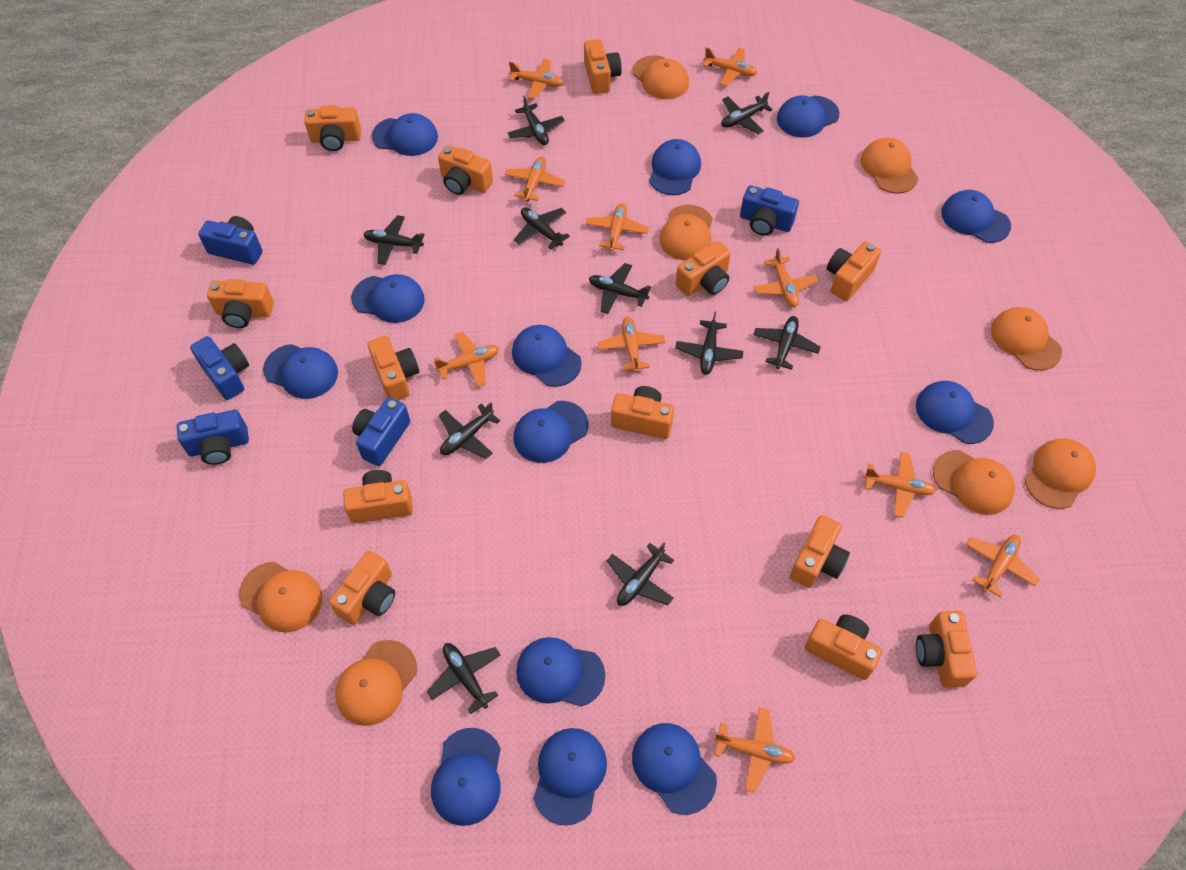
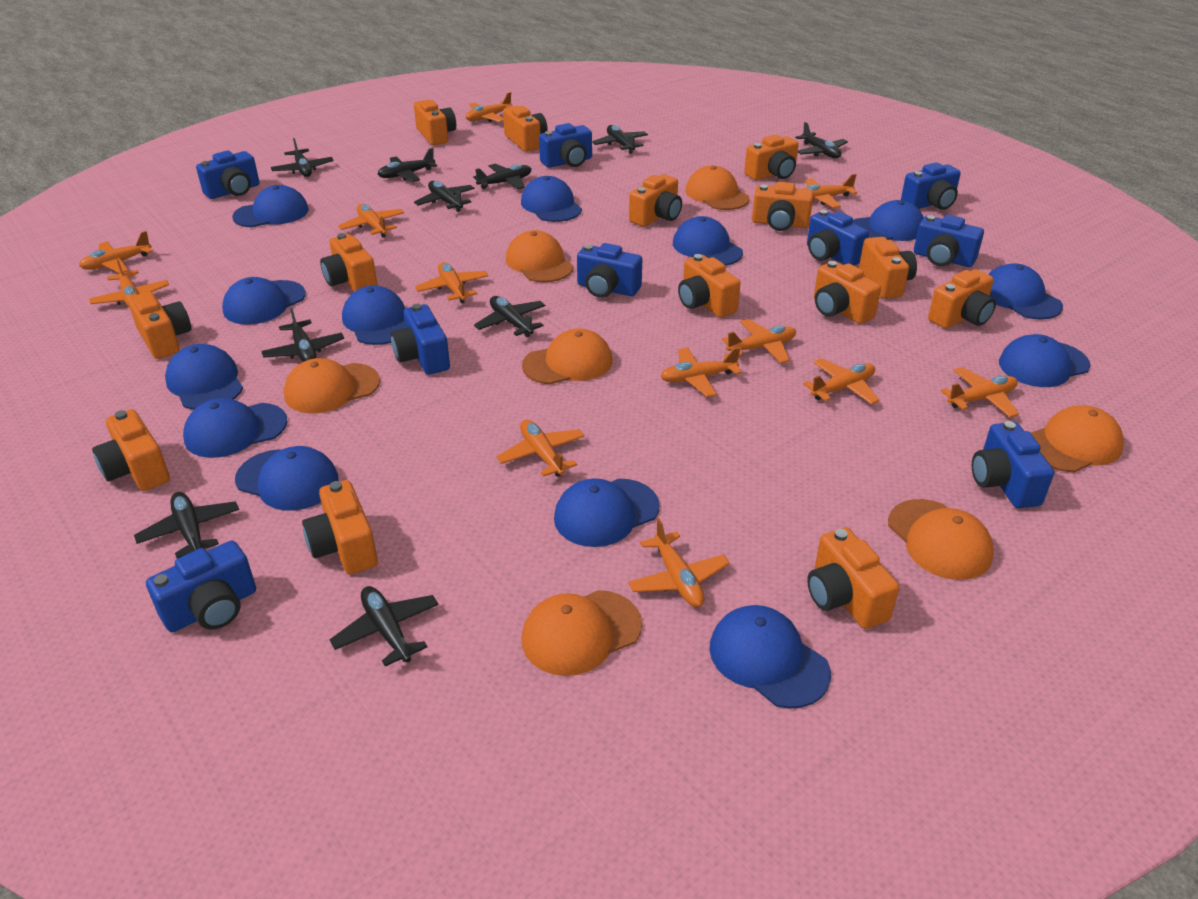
blue camera: [177,410,249,465] [190,336,249,400] [198,216,263,265] [352,397,410,466] [740,185,799,236] = 5 -> [146,541,256,632] [196,151,260,199] [390,304,450,375] [539,123,592,168] [577,243,642,298] [807,210,869,266] [901,162,961,210] [914,215,984,267] [972,421,1054,508] = 9
orange camera: [207,279,274,328] [304,105,361,151] [329,551,395,625] [343,470,413,524] [367,336,419,401] [438,145,493,195] [584,39,622,94] [611,386,674,439] [676,241,731,296] [790,515,850,588] [805,615,882,680] [827,241,881,301] [916,611,977,688] = 13 -> [92,409,170,491] [128,292,191,359] [302,480,378,575] [320,233,378,292] [414,100,456,145] [503,106,548,152] [629,174,682,227] [678,254,741,318] [744,134,799,180] [752,182,814,231] [807,527,899,629] [814,261,881,324] [859,237,917,299] [928,269,996,329] = 14
orange cap: [239,562,322,633] [335,640,417,726] [633,55,689,99] [659,205,713,260] [861,137,918,194] [933,450,1015,515] [991,307,1062,371] [1025,438,1096,509] = 8 -> [284,358,380,414] [506,230,574,282] [522,328,613,385] [522,590,642,676] [686,166,749,210] [888,499,994,580] [1031,405,1124,472] = 7
orange plane: [434,332,499,387] [505,156,565,202] [509,59,564,99] [586,203,649,251] [598,317,665,372] [703,47,757,86] [714,708,796,793] [754,248,818,307] [863,452,936,518] [966,535,1039,598] = 10 -> [79,231,152,274] [89,259,169,307] [338,204,404,238] [415,262,489,303] [465,92,513,122] [496,420,585,477] [628,518,730,607] [660,347,741,397] [722,319,796,363] [803,174,858,208] [803,358,880,405] [941,367,1019,417] = 12

